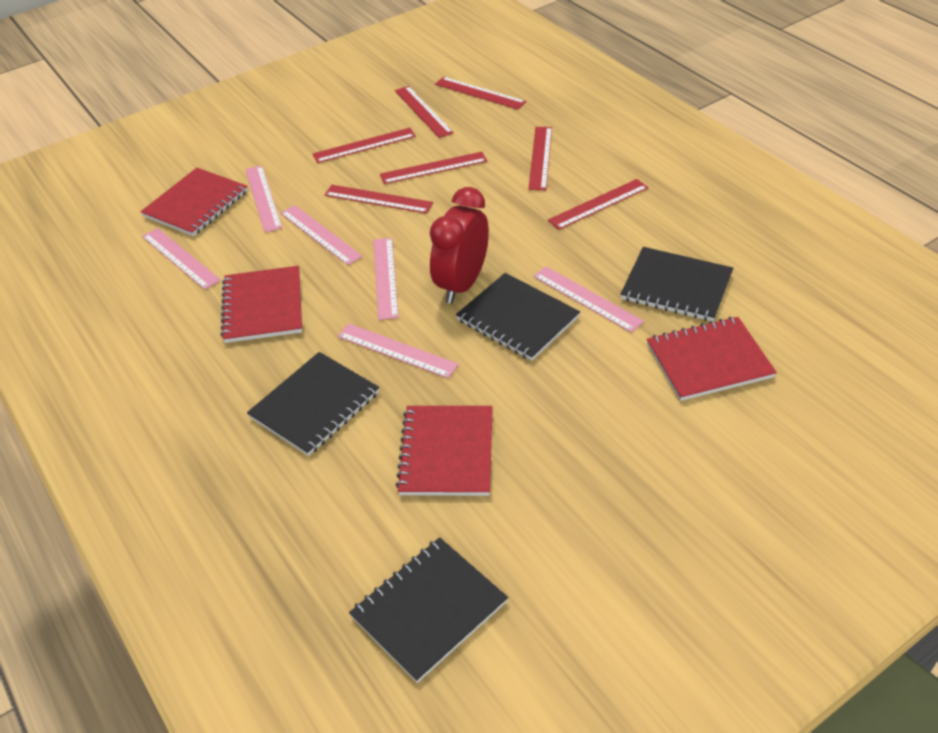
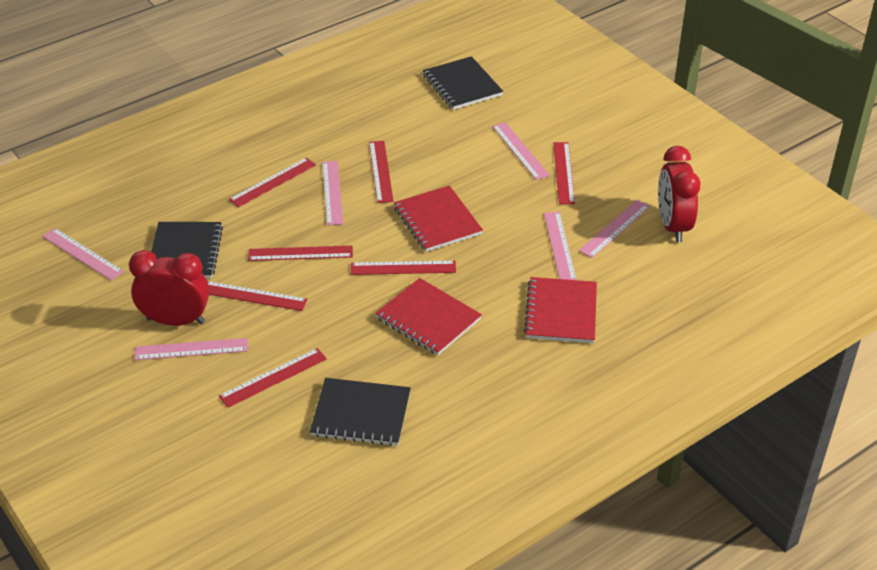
black notebook: [247,352,379,456] [349,537,508,683] [456,273,580,361] [621,247,733,321] = 4 -> [151,222,223,278] [310,378,411,446] [423,56,503,110] = 3
red clock: [430,187,489,303] = 1 -> [129,250,209,326] [658,146,701,242] = 2
red notebook: [141,168,248,236] [221,266,302,343] [396,406,493,496] [647,317,777,401] = 4 -> [375,278,482,355] [394,186,483,252] [524,277,597,343] = 3

